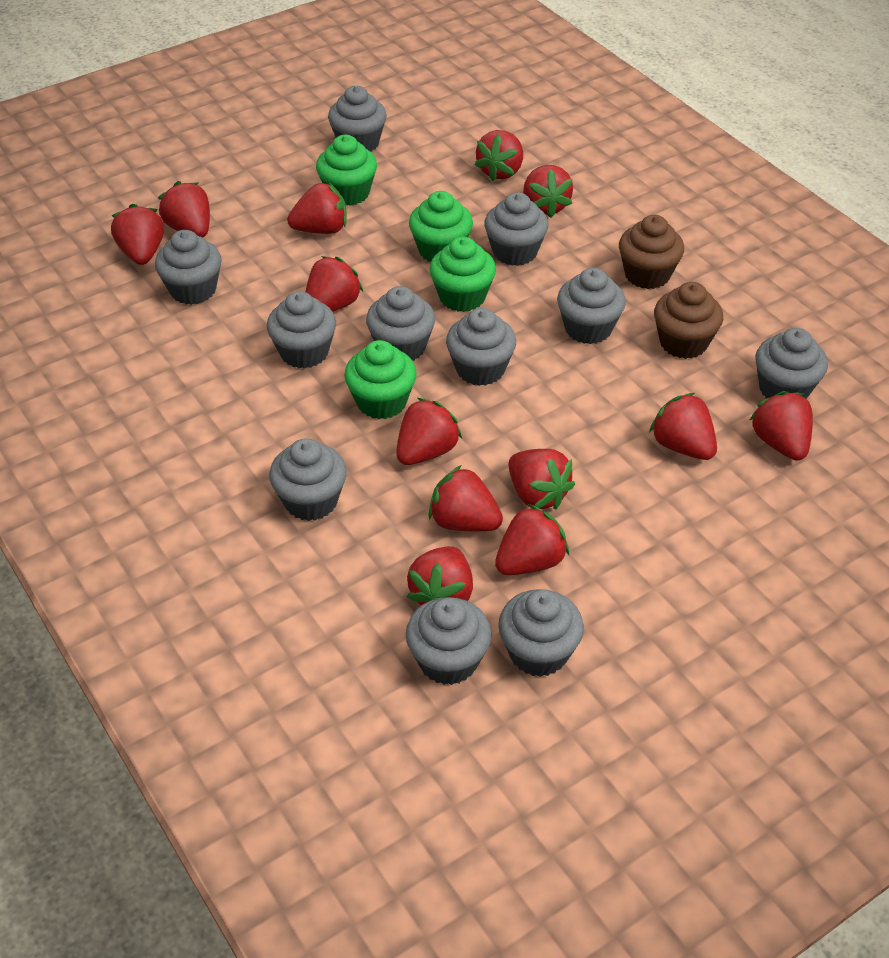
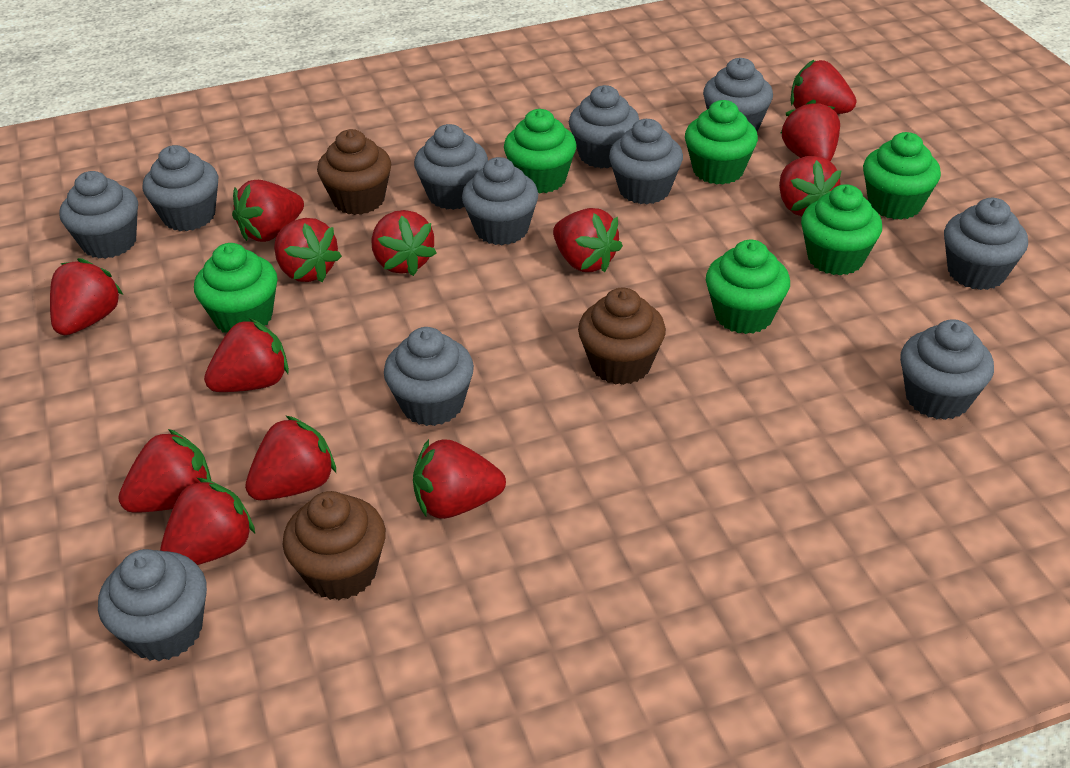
brown cupcake: [619,215,684,289] [654,282,723,359] = 2 -> [283,491,386,600] [317,129,391,215] [578,287,666,385] = 3
green cupcake: [316,135,377,206] [344,340,417,419] [409,191,473,262] [429,237,496,312] = 4 -> [194,243,277,333] [504,109,577,194] [685,100,758,185] [706,240,790,334] [801,184,882,276] [863,132,941,220] = 6

